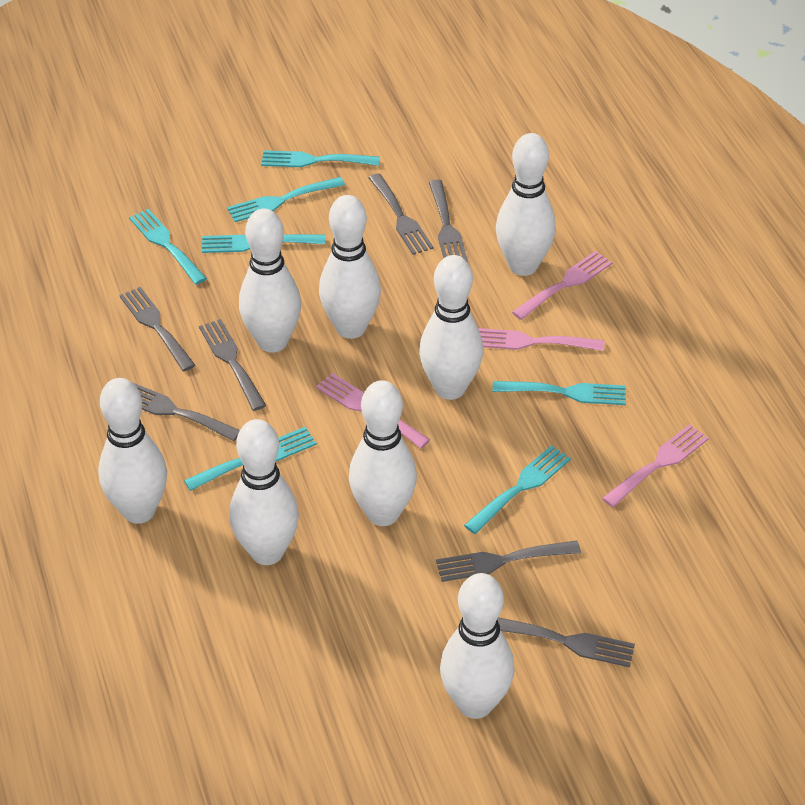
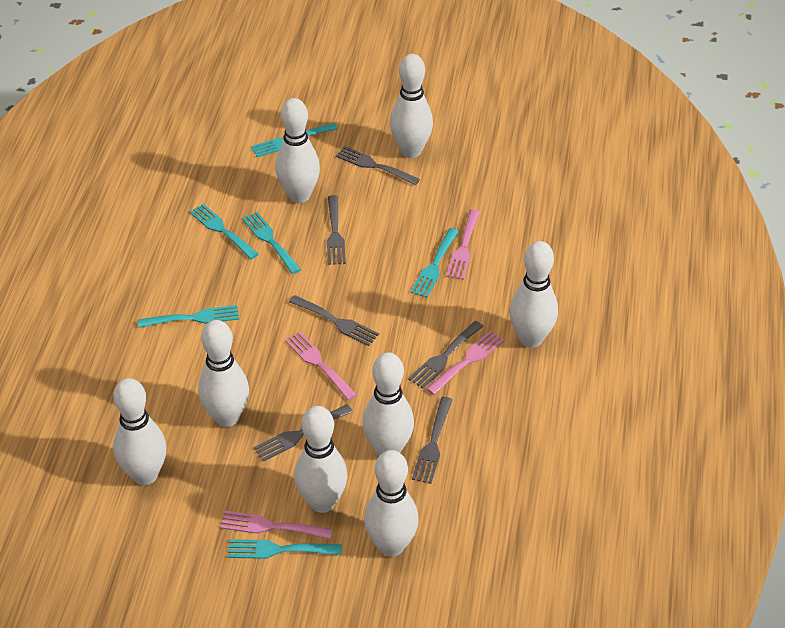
grey fork: [120,287,195,371] [132,382,240,441] [199,319,266,411] [368,173,434,255] [429,180,468,263] [436,540,581,582] [498,617,635,667] = 7 -> [254,404,353,462] [289,295,379,346] [327,195,346,265] [336,146,420,185] [408,321,483,389] [412,397,453,484] = 6
turquoise fork: [129,209,207,285] [184,427,317,491] [202,234,325,253] [227,177,345,222] [261,150,380,167] [464,445,571,534] [493,381,626,405] = 7 -> [138,305,239,328] [189,204,259,259] [228,539,342,559] [242,212,301,274] [251,123,338,157] [411,228,459,298] = 6

